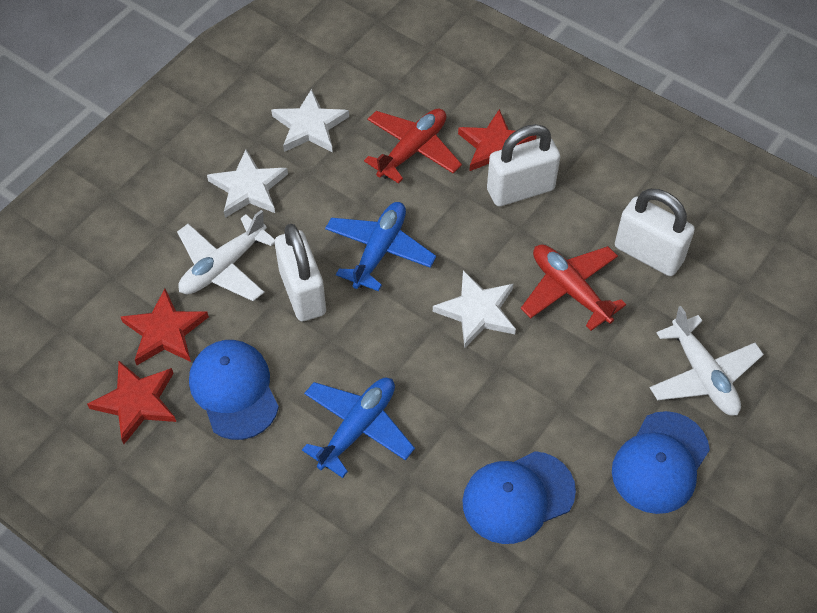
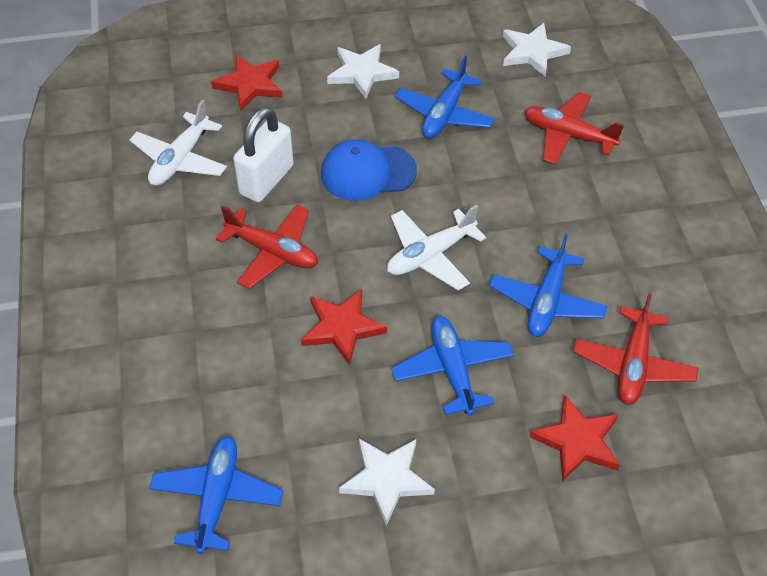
blue cap: [189,340,279,440] [462,451,576,544] [612,411,710,514] = 3 -> [321,140,417,201] = 1
blue plane: [302,378,415,478] [325,202,436,291] = 2 -> [149,436,283,554] [391,316,514,416] [395,56,495,139] [489,234,608,337] = 4
red plane: [364,109,462,184] [521,244,626,331] = 2 -> [216,205,318,289] [524,92,624,165] [573,293,698,405] = 3
white padlock: [275,224,326,321] [487,124,560,206] [615,189,695,276] = 3 -> [233,107,294,202] = 1

